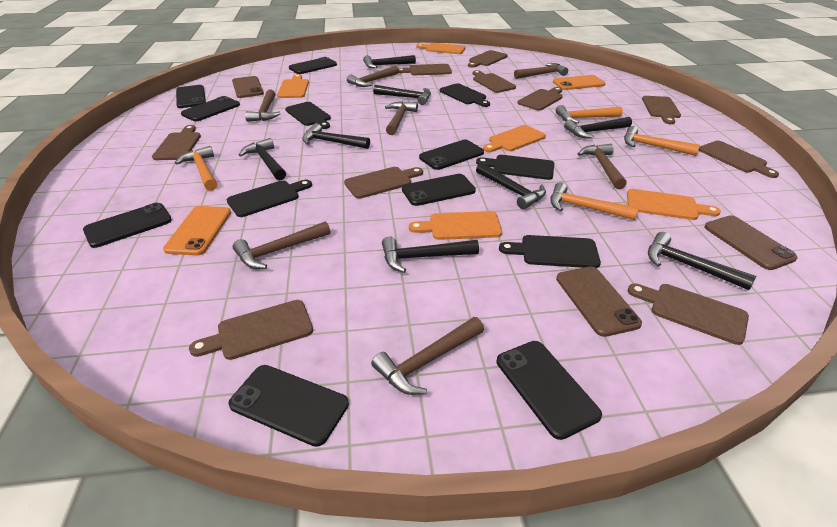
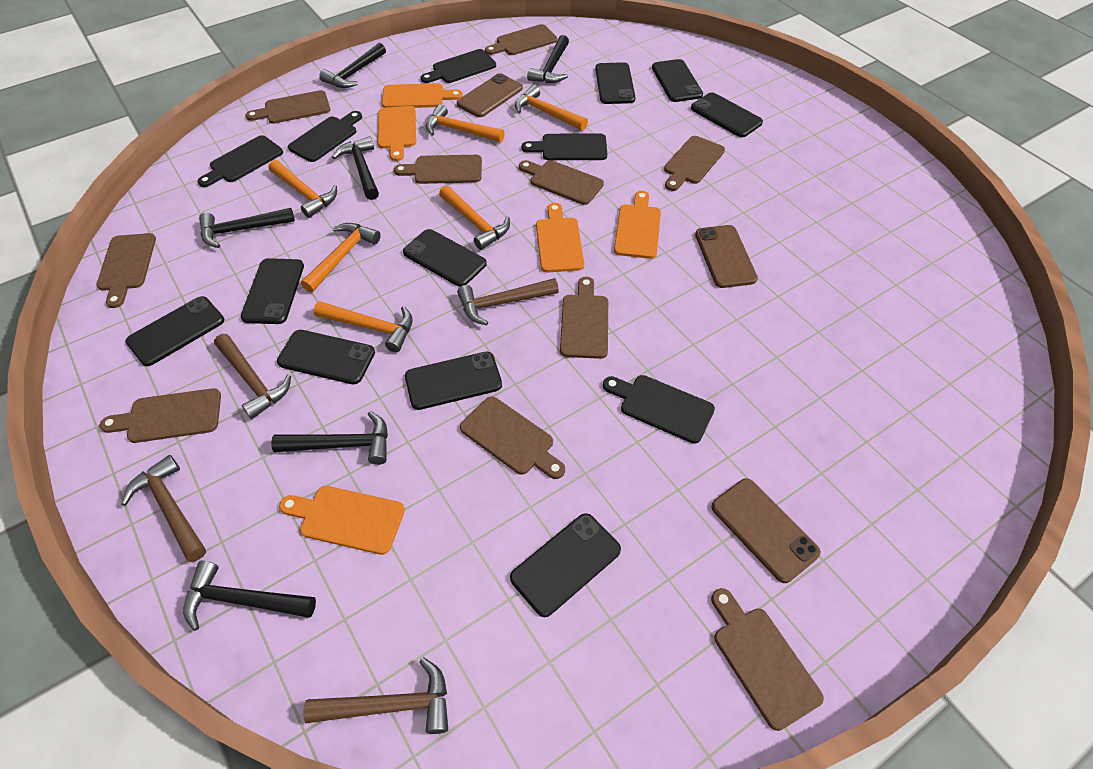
black hammer: [239,138,286,180] [302,123,370,149] [363,55,416,68] [373,85,431,105] [382,236,479,273] [476,163,546,209] [564,117,632,139] [648,232,756,290] = 8 -> [183,561,316,631] [199,208,295,248] [271,411,388,465] [319,43,386,88] [332,136,379,200] [527,35,569,83] = 6
black phone: [83,203,172,248] [176,85,206,108] [181,96,240,121] [228,365,349,447] [289,57,337,74] [402,174,476,206] [419,140,484,170] [497,341,602,440] = 8 -> [125,296,224,366] [241,258,304,324] [277,330,375,384] [403,229,487,287] [405,352,502,410] [510,513,621,617] [595,62,635,104] [652,59,703,102] [691,92,763,137] = 9
brown hammer: [233,221,330,269] [245,90,281,122] [347,66,399,87] [371,317,484,395] [385,101,418,135] [514,63,568,79] [578,144,627,189] = 7 -> [121,455,206,562] [214,334,291,419] [303,657,448,734] [457,278,559,325] = 4
orange hammer: [175,146,217,191] [550,182,639,220] [556,105,623,124] [624,126,700,156] = 4 -> [269,160,337,218] [301,223,381,292] [314,301,413,352] [426,104,505,142] [439,186,510,250] [515,85,588,131] = 6
orange phone: [163,206,231,256] [553,75,605,90] = 2 -> none = 0

